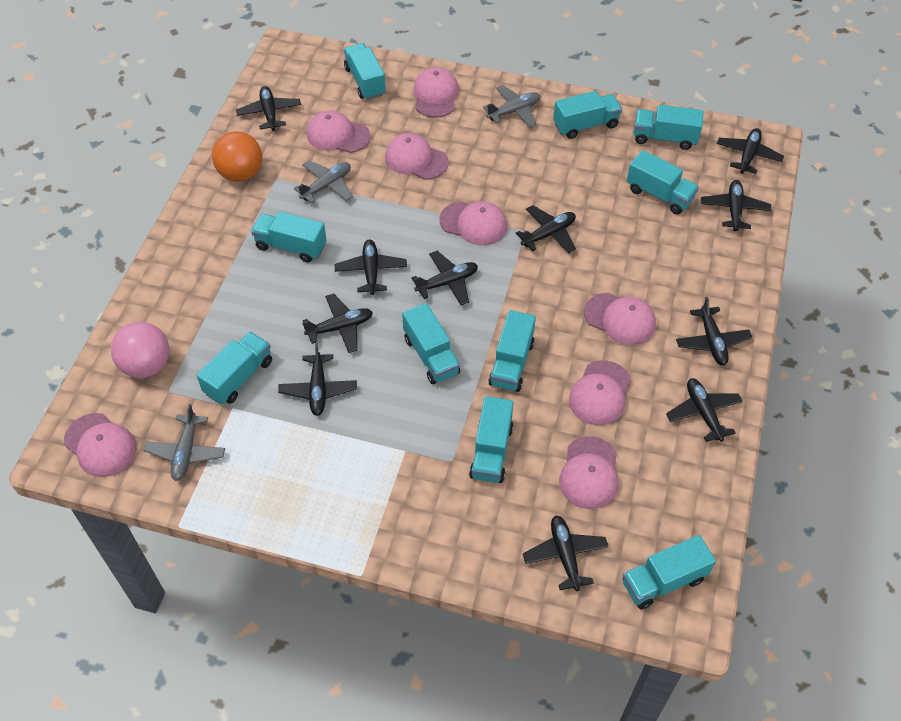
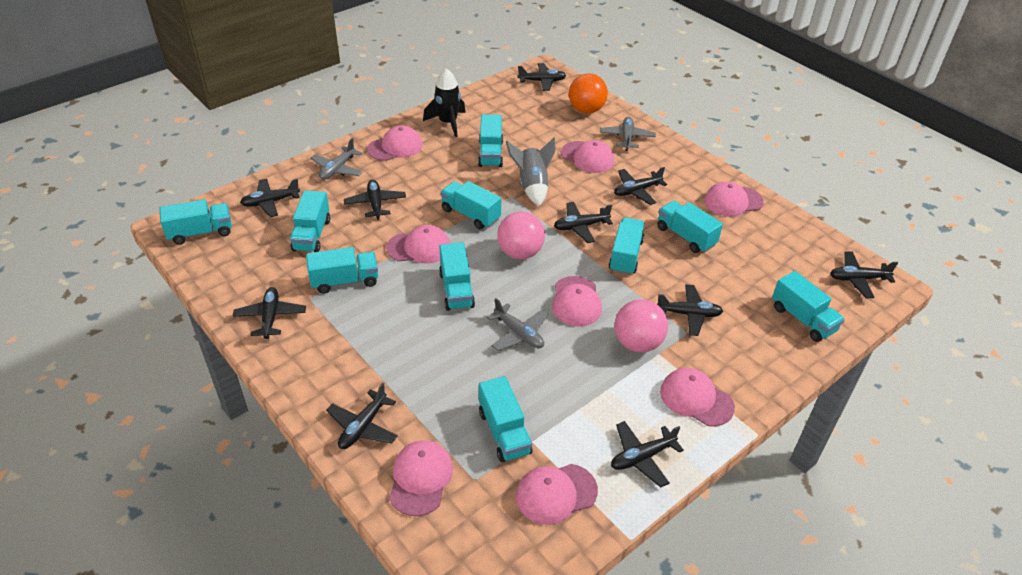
black plane: [236,86,301,131] [278,343,357,416] [302,294,373,353] [335,240,407,295] [412,251,478,305] [516,205,576,253] [523,516,608,591] [666,378,743,442] [676,297,752,365] [701,180,771,231] [717,128,784,174] = 11 -> [233,287,306,339] [240,179,300,217] [326,383,398,449] [344,179,406,220] [518,63,566,91] [554,202,613,243] [611,421,684,487] [614,167,667,205] [657,284,723,336] [830,252,898,298] = 10
black rocket: none = 0 -> [423,68,466,137] = 1
grey rocket: none = 0 -> [506,137,556,206] = 1
pink ball: [111,322,169,378] = 1 -> [497,212,545,259] [614,299,668,352] = 2

